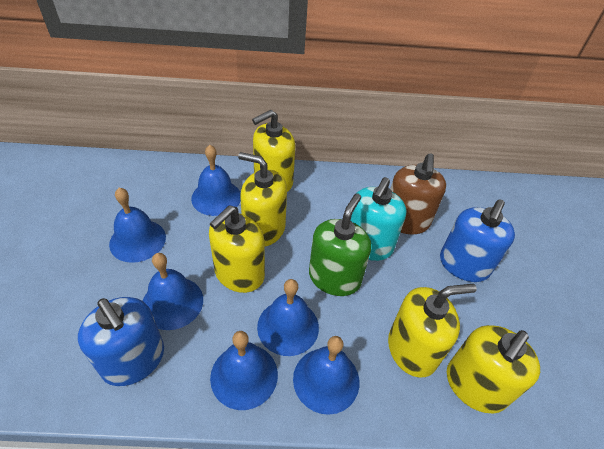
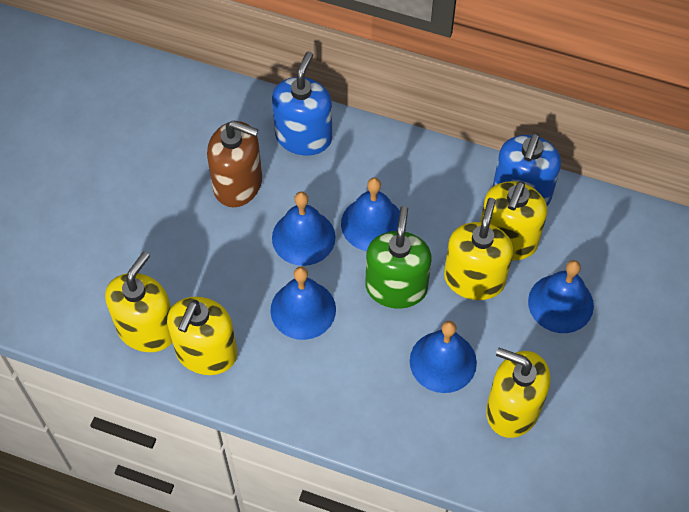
blue bell: [109,188,166,263] [143,253,203,330] [191,145,241,216] [210,331,278,410] [257,279,319,356] [293,336,359,415] = 6 -> [270,266,336,340] [272,191,336,266] [341,177,400,251] [410,321,477,393] [528,260,594,333] = 5
turquoise soap dispenser: [351,177,406,261] = 1 -> none = 0

